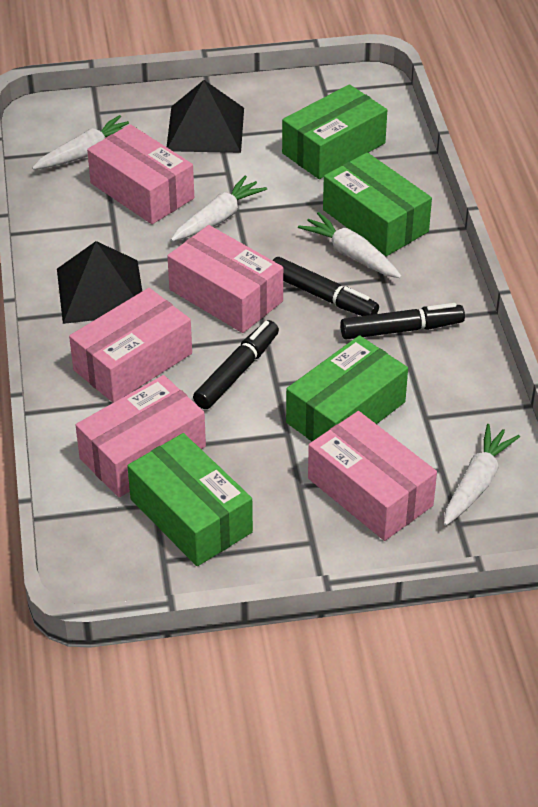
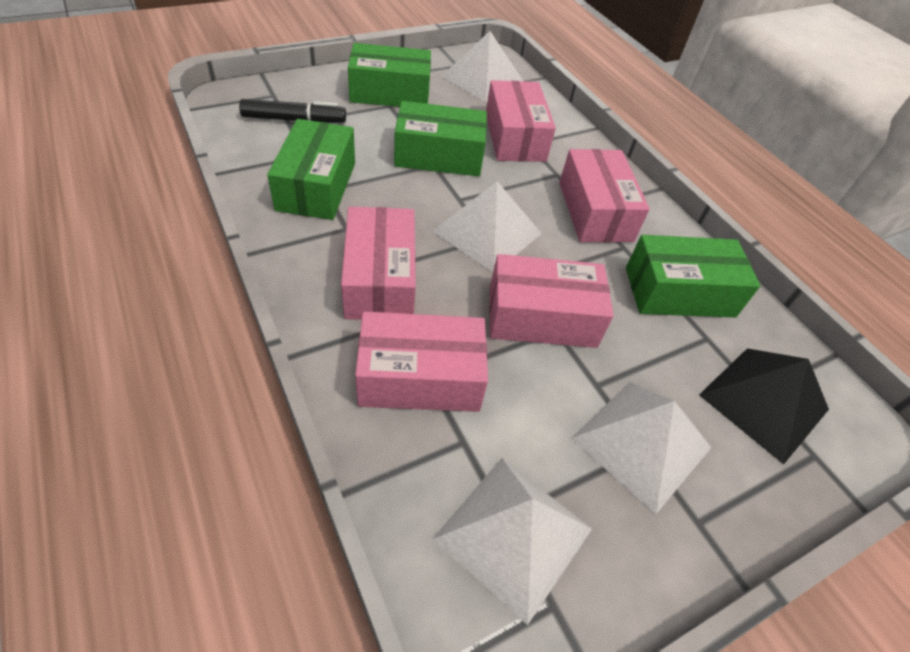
black marker: [193,320,279,409] [272,257,379,316] [340,303,465,340] = 3 -> [239,99,346,123] = 1
black pyramid: [57,241,142,324] [167,80,244,153] = 2 -> [699,348,829,464] = 1
white carrot: [32,115,137,170] [171,176,267,241] [298,212,402,278] [444,424,520,526] = 4 -> none = 0
white pyramid: none = 0 -> [432,181,542,272] [432,458,592,625] [441,31,523,102] [571,382,712,514] = 4

